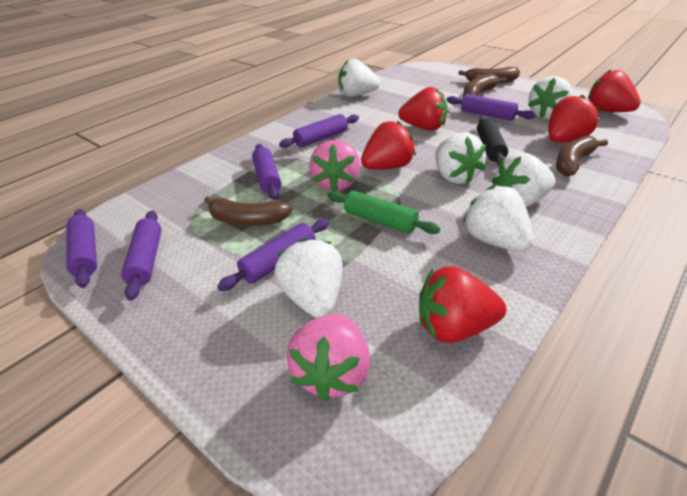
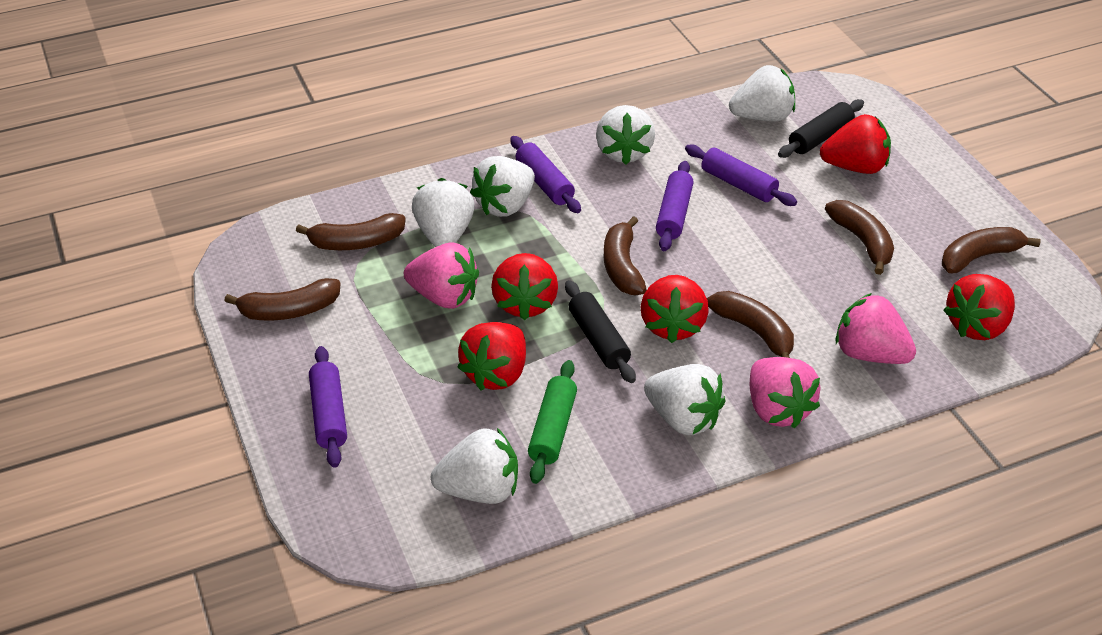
black rolling pin: [477,116,508,165] = 1 -> [565,280,636,383] [778,99,864,158] = 2
brown banana: [204,196,293,226] [458,67,520,84] [463,74,507,97] [556,136,608,176] = 4 -> [224,278,341,321] [296,213,406,250] [604,216,647,296] [707,291,794,358] [825,200,894,275] [942,227,1041,273] = 6
pink strawberry: [287,314,371,402] [309,140,361,191] = 2 -> [404,242,479,309] [750,357,821,428] [835,293,916,364] = 3
purple rolling pin: [66,209,97,288] [121,210,162,301] [217,219,329,291] [252,144,282,200] [279,114,359,148] [447,94,535,121] = 6 -> [309,346,347,468] [510,136,581,213] [656,161,694,251] [685,144,797,206] = 4

